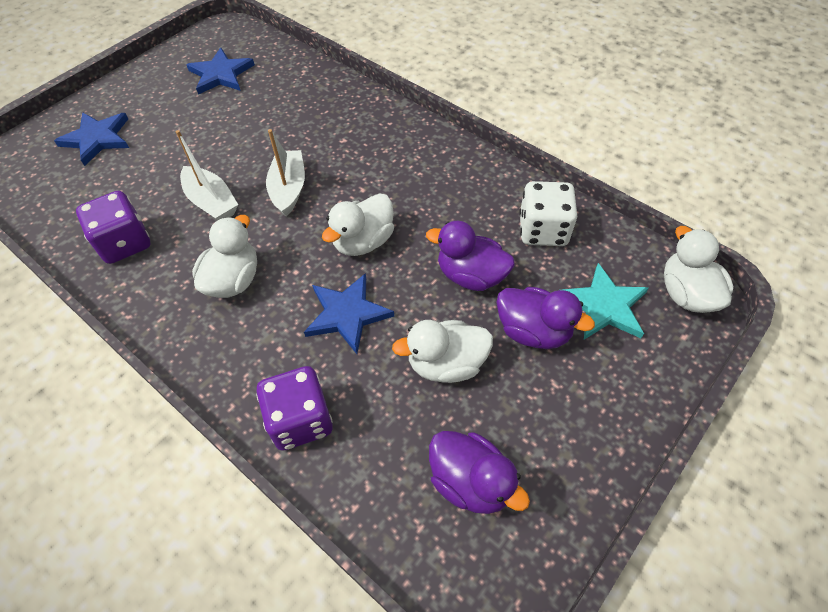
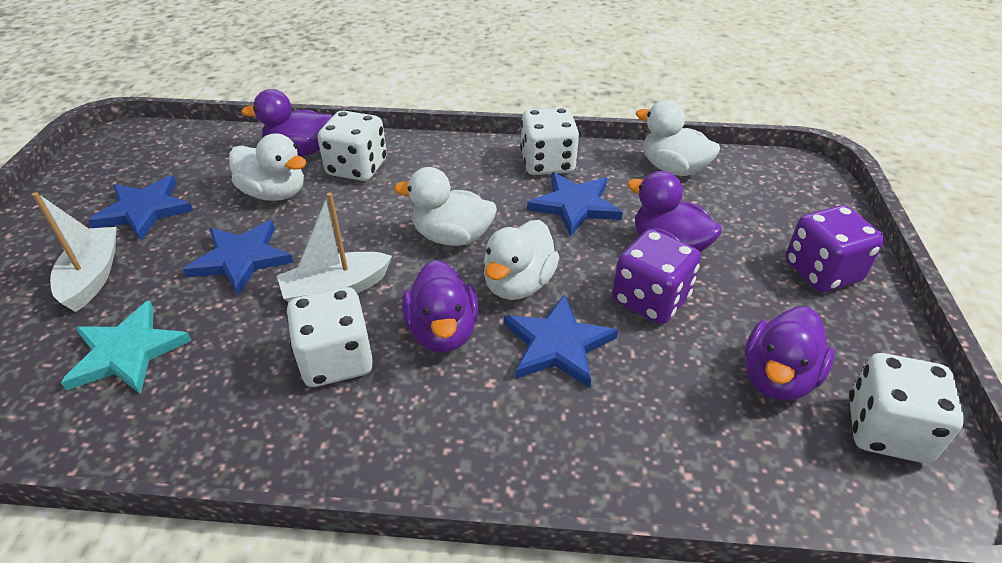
blue star: [54,112,129,166] [187,47,255,95] [304,273,394,354] = 3 -> [88,175,193,240] [183,220,293,296] [504,294,618,388] [527,172,622,237] = 4
purple duck: [426,221,515,291] [429,431,530,514] [496,287,595,349] = 3 -> [242,89,333,156] [402,260,479,352] [627,171,722,252] [744,307,835,401] = 4
white dice: [519,181,577,246] = 1 -> [286,287,373,387] [318,110,387,181] [520,108,579,175] [849,353,964,463] = 4

